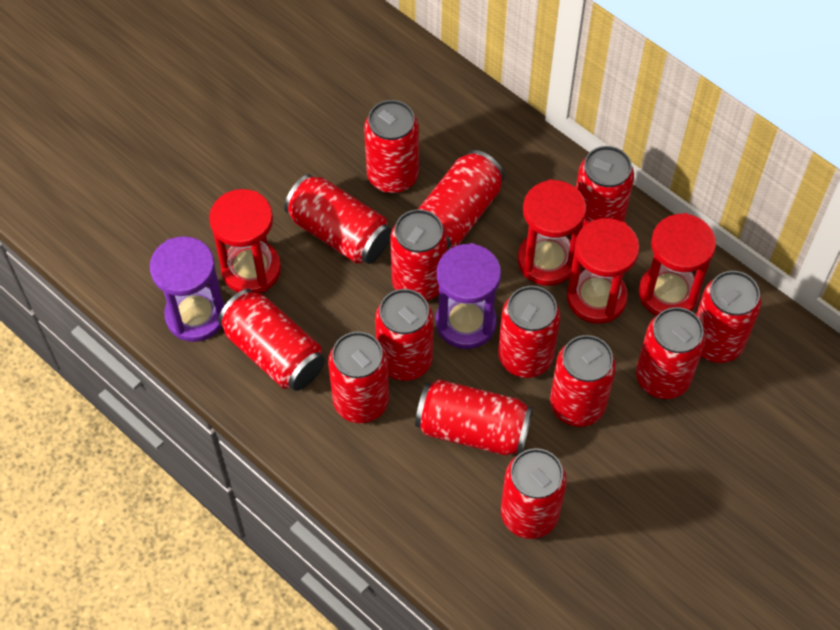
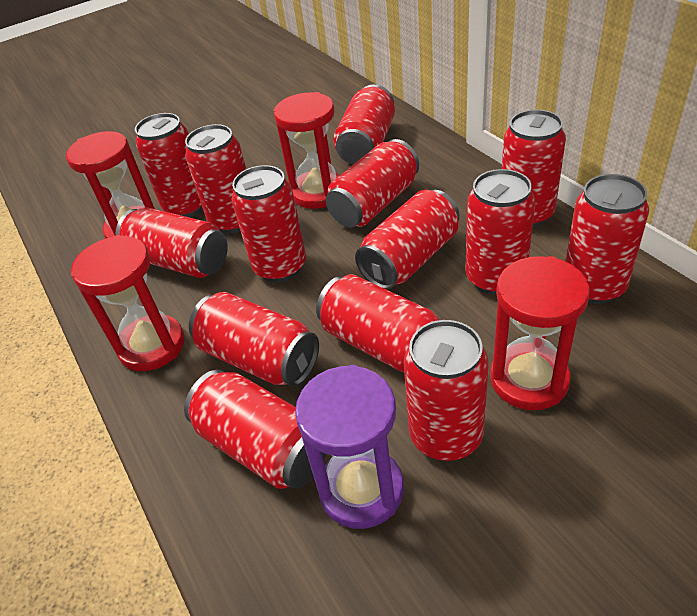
purple hourglass: [150,236,225,342] [436,243,501,349] = 2 -> [295,365,404,529] = 1

